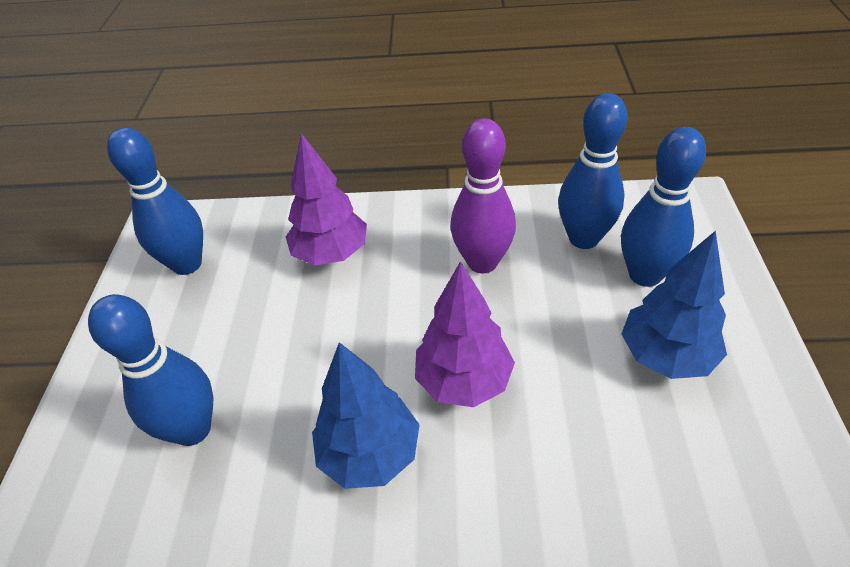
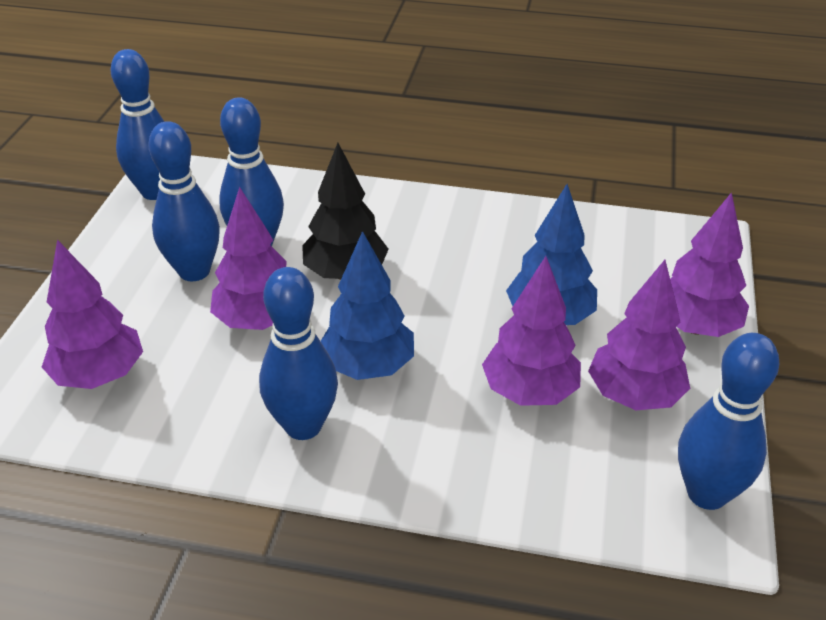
black tree: none = 0 -> [302,143,389,280] = 1
blue bowling pin: [88,294,213,446] [107,127,203,275] [558,93,628,249] [621,127,706,287] = 4 -> [111,49,165,200] [148,121,220,281] [219,98,284,246] [259,267,338,440] [678,333,779,510] = 5
purple bowling pin: [450,118,516,273] = 1 -> none = 0
purple tree: [286,133,367,266] [415,261,515,407] = 2 -> [42,240,143,389] [210,187,286,330] [482,256,581,406] [588,260,690,410] [670,192,749,337] = 5

